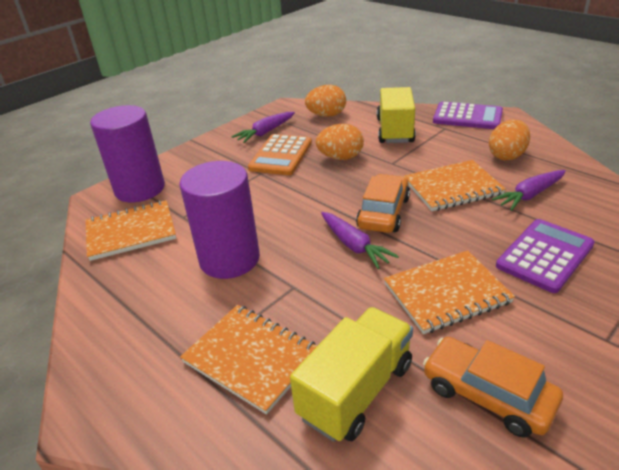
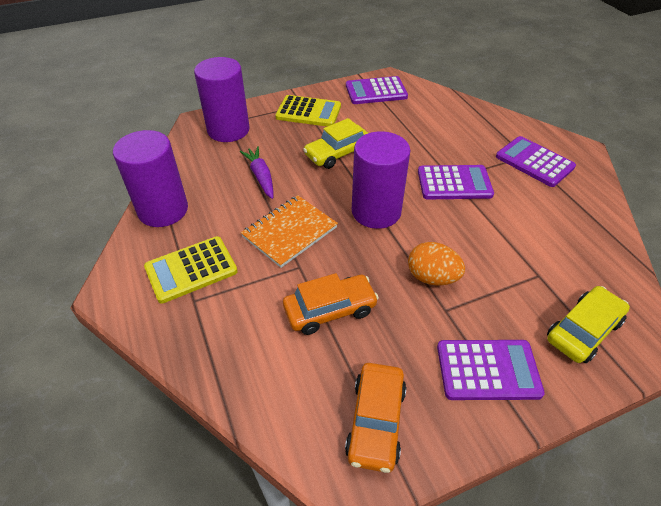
orange calculator: [248,134,312,175] = 1 -> none = 0
orange egg: [305,85,346,117] [316,124,364,160] [489,119,530,161] = 3 -> [408,242,465,286] = 1
orange notebook: [85,200,176,261] [180,305,317,415] [384,250,515,334] [404,160,506,211] = 4 -> [241,195,338,268] = 1
purple calculator: [433,102,503,129] [496,219,595,293] = 2 -> [346,76,408,104] [418,165,494,199] [437,340,545,400] [496,136,576,187] = 4
purple carrot: [231,112,295,143] [321,212,399,269] [492,170,566,211] = 3 -> [240,146,273,199] = 1
purple cylinder: [90,105,165,203] [179,161,260,279] = 2 -> [113,130,188,227] [194,57,250,142] [352,131,411,229] = 3
yellow calculator: none = 0 -> [144,236,238,303] [275,95,341,127] = 2
yellow car: none = 0 -> [303,118,368,169] [547,286,630,363] = 2
yellow truck: [290,307,413,442] [377,87,416,143] = 2 -> none = 0

